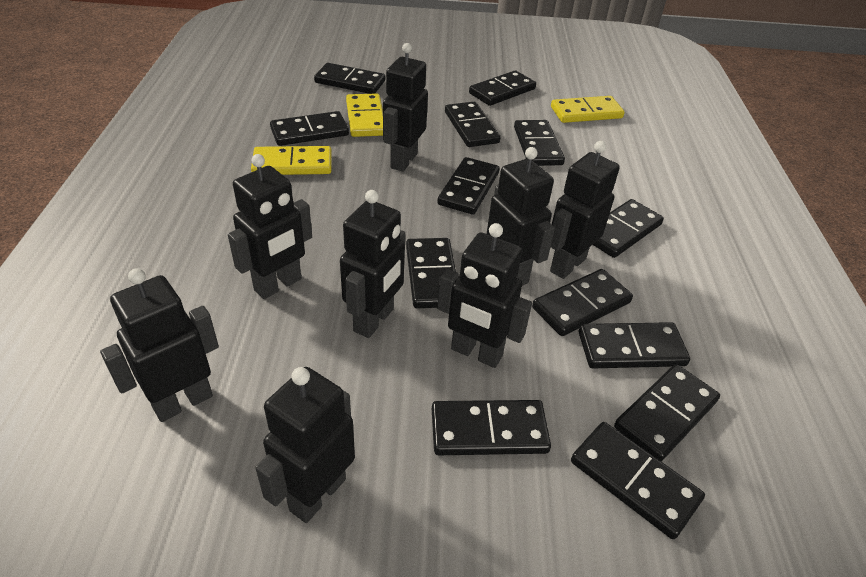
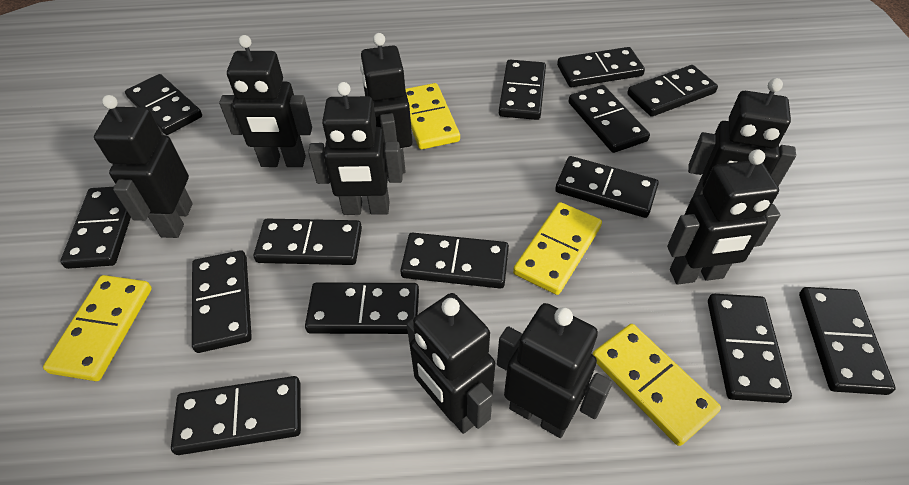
black domino: [270,111,349,146] [314,63,385,94] [406,238,456,308] [432,400,551,455] [437,157,499,215] [445,102,501,147] [469,70,536,106] [514,120,565,166] [532,269,633,336] [571,422,705,539] [579,322,690,368] [593,199,664,258] [614,364,720,461] = 13 -> [60,187,131,269] [125,74,202,135] [171,376,301,455] [192,250,252,353] [254,219,362,265] [305,283,419,334] [400,232,509,288] [499,60,546,120] [555,156,659,218] [557,47,645,87] [569,85,650,153] [627,65,718,117] [708,294,792,403] [799,287,896,395] = 14
yellow domino: [251,146,332,175] [346,93,383,137] [551,96,625,123] = 3 -> [43,275,152,381] [405,83,460,150] [513,202,602,295] [592,324,721,446] = 4

